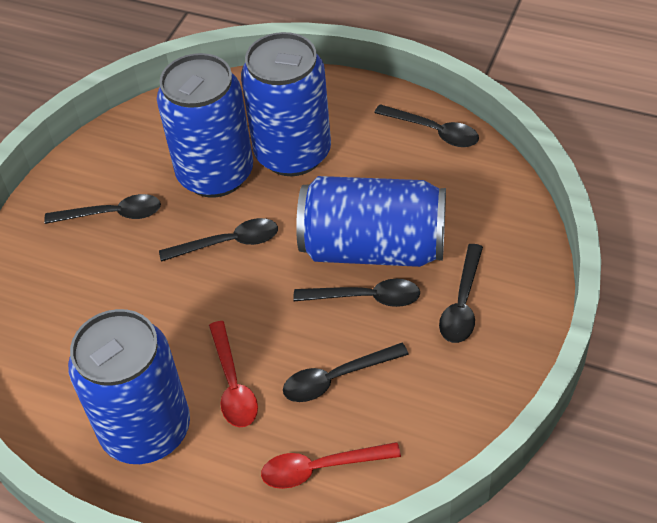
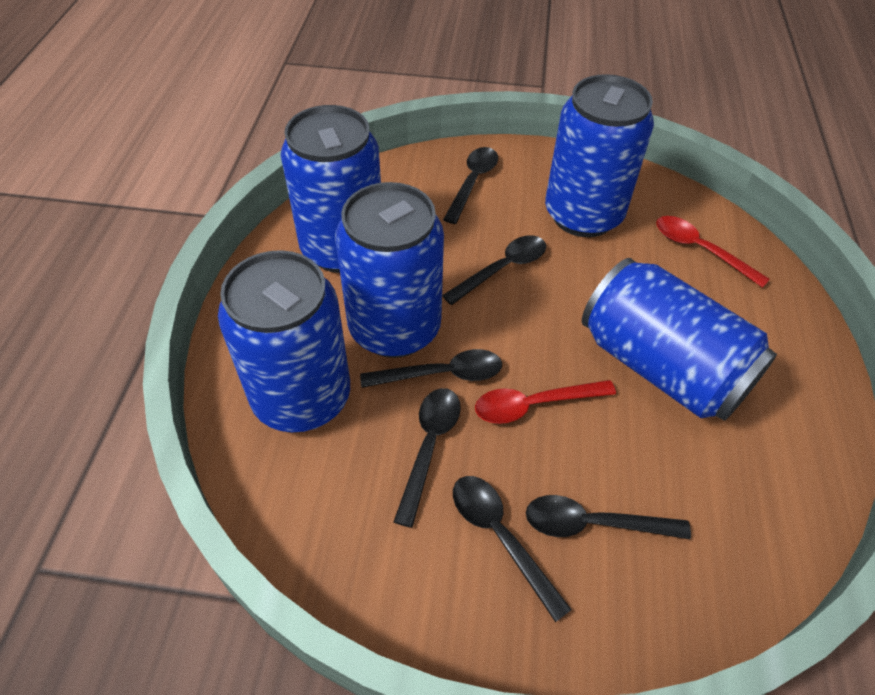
blue can: [68,309,190,464] [157,53,253,198] [241,32,331,176] [296,176,446,267] = 4 -> [218,250,350,432] [281,105,381,273] [335,182,444,358] [545,74,654,237] [582,258,777,421] = 5

